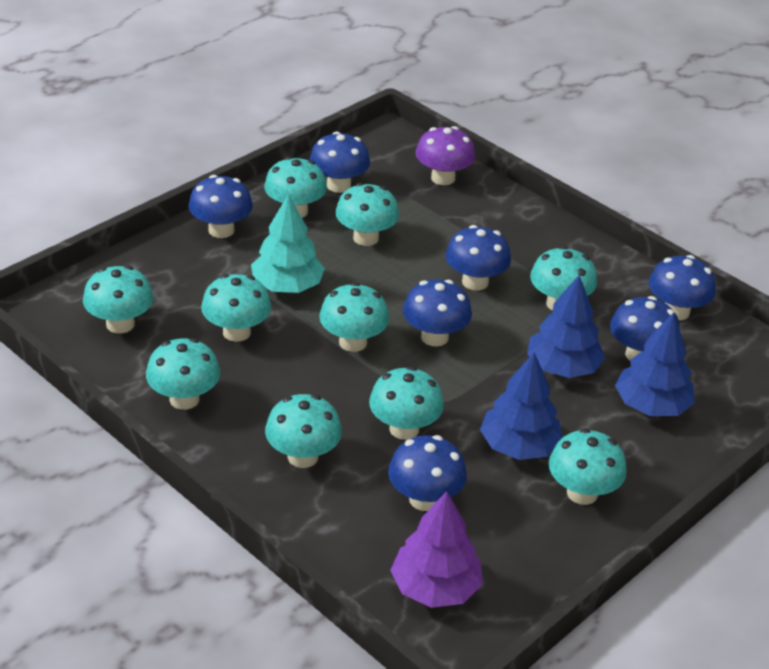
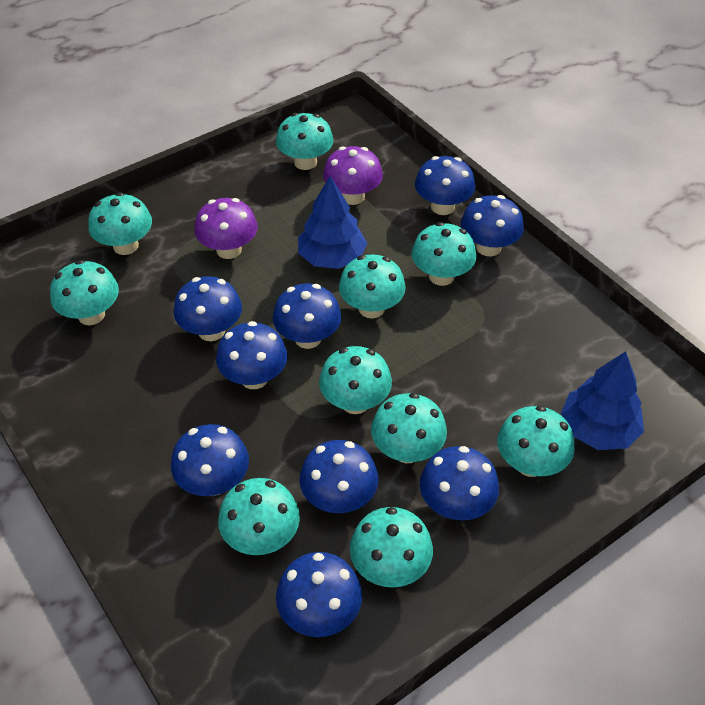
blue mushroom: [188,175,253,238] [309,131,370,193] [388,435,467,511] [403,280,472,347] [445,225,511,290] [610,296,680,360] [649,255,716,320] = 7 -> [171,424,249,496] [173,276,242,341] [216,321,287,389] [273,284,341,349] [276,552,362,637] [299,440,378,513] [415,156,475,215] [420,446,499,520] [461,195,524,256] = 9
blue tree: [480,352,563,460] [527,275,605,378] [615,312,695,416] = 3 -> [298,176,367,269] [561,351,644,450] = 2
purple mushroom: [415,126,476,185] = 1 -> [194,198,258,259] [323,146,383,205] = 2
purple tree: [390,491,483,608] = 1 -> none = 0
turquoise tree: [251,194,325,293] = 1 -> none = 0

